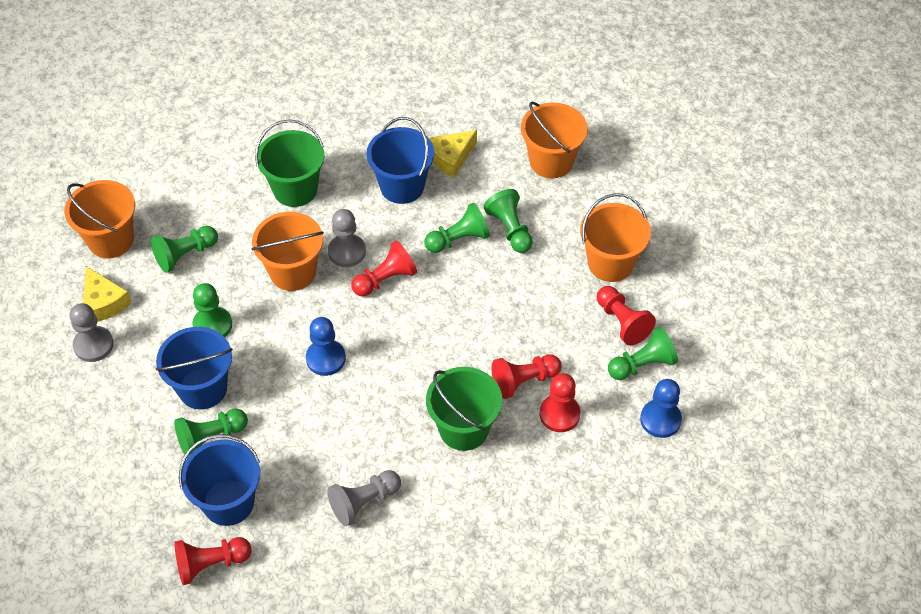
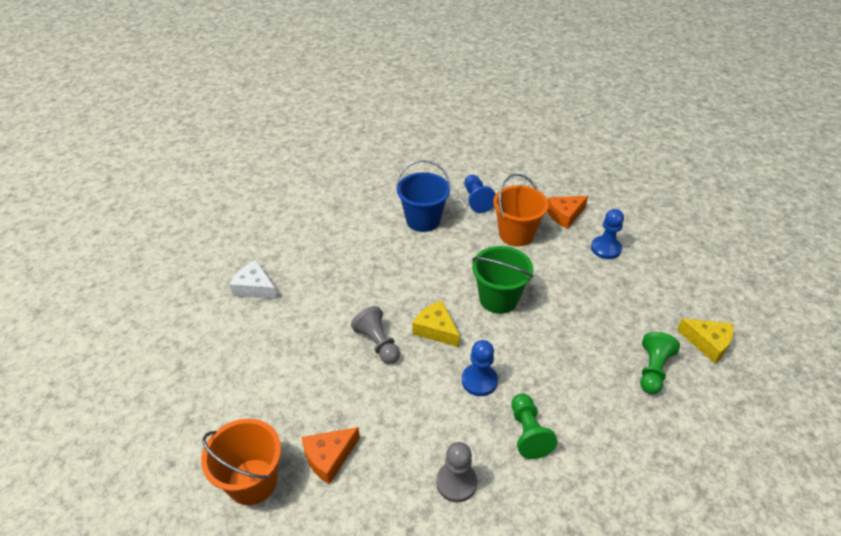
blue bucket: [156,327,233,409] [179,434,260,526] [367,117,434,204] = 3 -> [396,160,451,232] = 1
blue pawn: [306,317,346,376] [640,379,682,438] = 2 -> [462,340,498,396] [465,175,496,213] [591,209,624,259] = 3
green bucket: [255,119,324,207] [426,367,502,451] = 2 -> [472,246,533,314] = 1
green pawn: [151,226,218,273] [174,409,248,458] [192,283,232,337] [424,203,490,253] [484,189,533,253] [608,327,678,380] = 6 -> [511,393,558,459] [640,332,680,394] = 2
grey pawn: [69,303,114,362] [327,470,401,526] [328,209,366,267] = 3 -> [351,306,400,364] [436,442,477,502] = 2
orange bucket: [64,180,135,258] [251,212,324,291] [521,102,588,179] [580,193,651,282] = 4 -> [201,419,281,505] [493,174,549,246] = 2
orange cheese: none = 0 -> [302,427,360,484] [547,196,588,229] = 2
red pawn: [174,537,252,585] [351,241,417,297] [491,354,562,399] [539,373,581,432] [597,286,656,345] = 5 -> none = 0
white cheese: none = 0 -> [229,260,278,299] = 1

